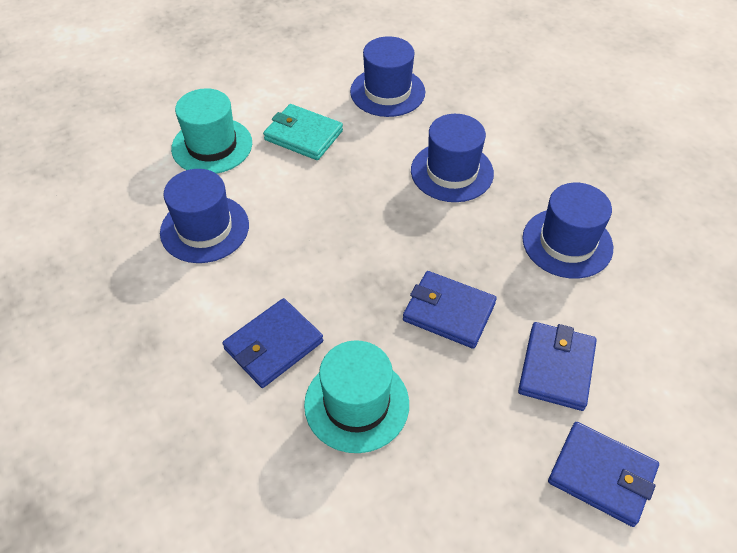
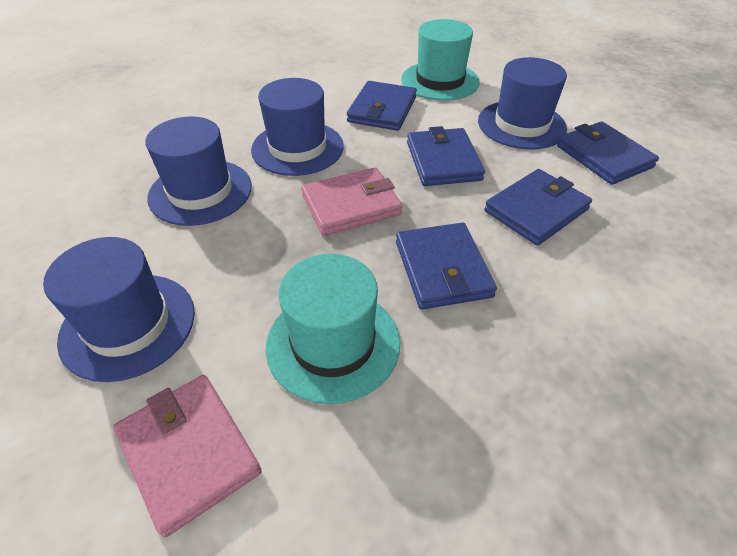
blue wallet: [222,298,323,388] [403,271,497,349] [518,322,597,411] [548,422,659,527] = 4 -> [347,81,417,131] [396,223,497,309] [407,126,485,186] [484,169,592,246] [557,122,659,185] = 5
pink wallet: none = 0 -> [113,375,262,537] [301,168,402,236] = 2
turquoise wallet: [263,104,343,160] = 1 -> none = 0

